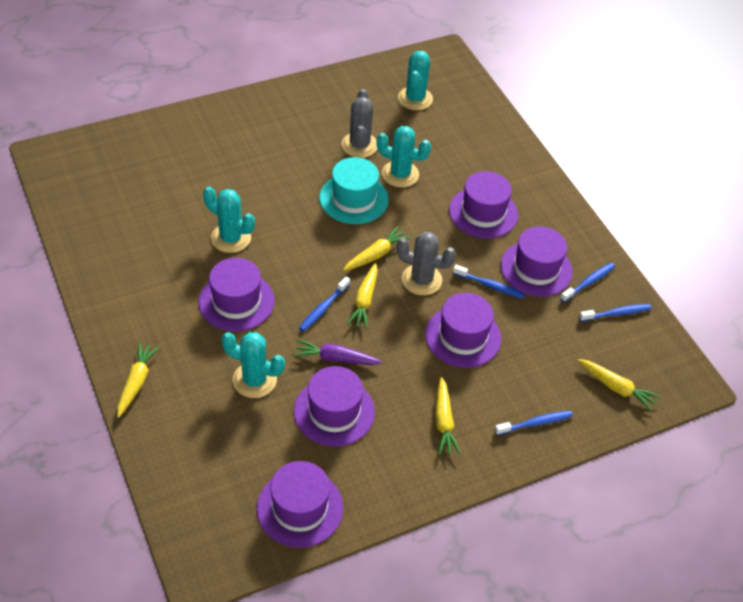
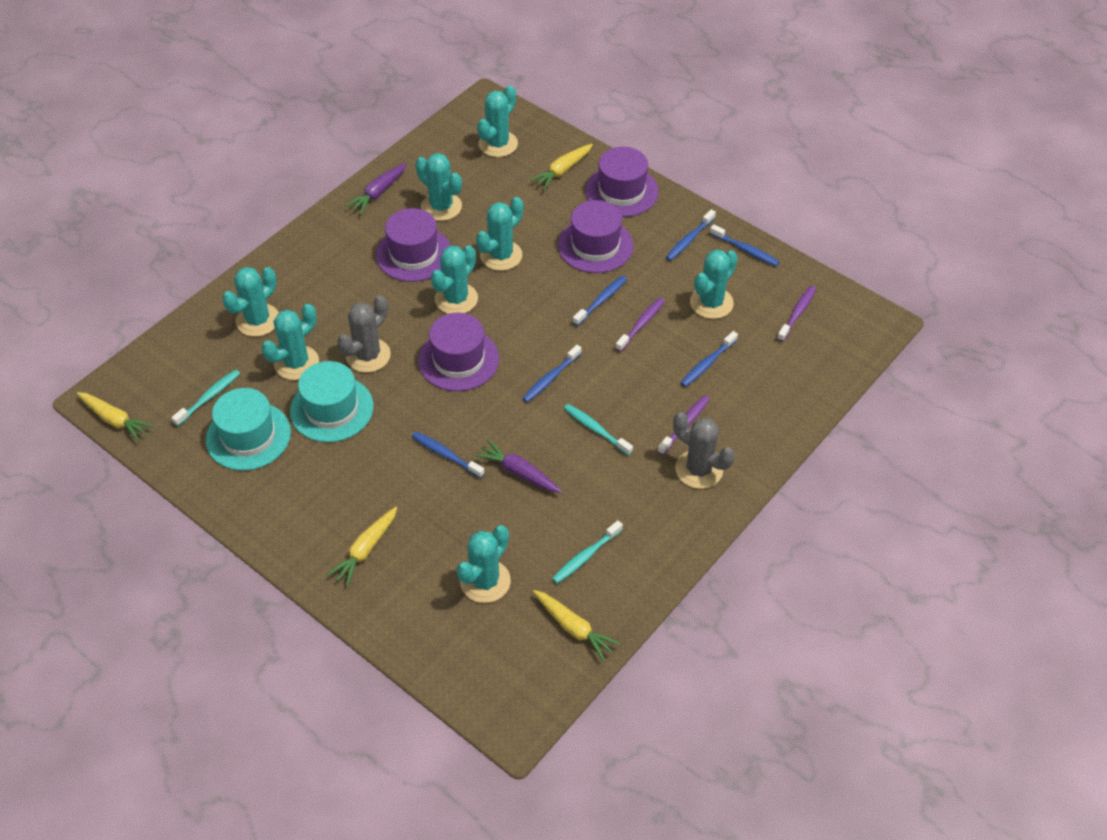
blue toothbrush: [299,277,350,332] [453,264,525,299] [494,410,573,435] [560,263,615,302] [579,304,652,321] = 5 -> [412,432,485,478] [522,345,582,402] [573,275,627,326] [666,209,716,261] [681,331,738,387] [710,225,779,266] = 6
purple carrot: [293,339,382,365] = 1 -> [345,163,407,214] [475,440,562,493] = 2
purple hat: [198,258,275,332] [257,461,343,548] [294,366,375,447] [425,293,501,368] [449,171,518,238] [500,226,573,297] = 6 -> [376,208,451,282] [418,312,499,391] [558,200,634,273] [585,147,659,217] = 4
purple toothbrush: none = 0 -> [615,297,665,352] [658,395,710,455] [777,286,816,342] = 3
turquoise cactus: [203,187,255,253] [221,332,285,398] [377,126,431,187] [398,51,433,110] = 4 -> [222,267,279,337] [261,304,319,380] [415,153,462,221] [431,245,478,314] [457,525,511,603] [476,197,523,271] [477,85,518,157] [690,249,738,319] = 8
turquoise hat: [319,157,389,224] = 1 -> [206,388,291,471] [290,361,373,442] = 2
turquoise toothbrush: none = 0 -> [171,369,240,426] [552,520,623,583] [564,404,633,456] = 3
yellow carrot: [117,342,160,418] [343,226,411,271] [347,263,378,329] [435,377,461,455] [577,359,661,411] = 5 -> [76,392,154,442] [327,507,397,586] [530,144,593,190] [533,590,620,661] = 4

